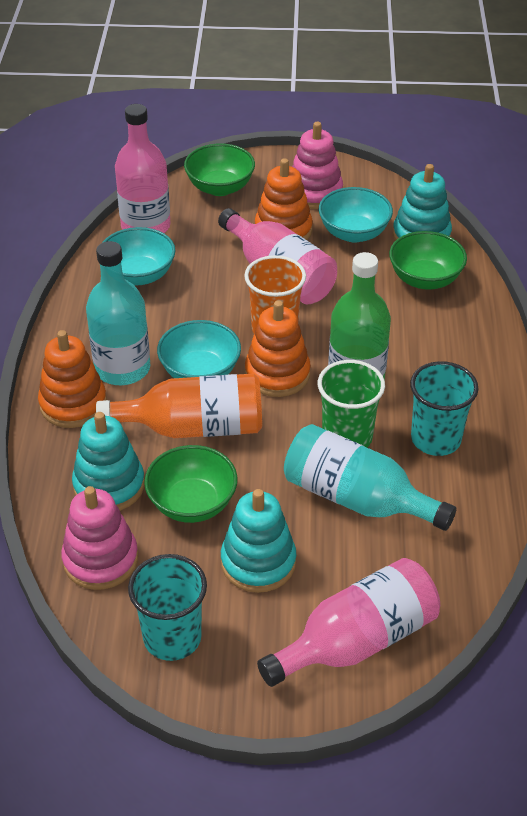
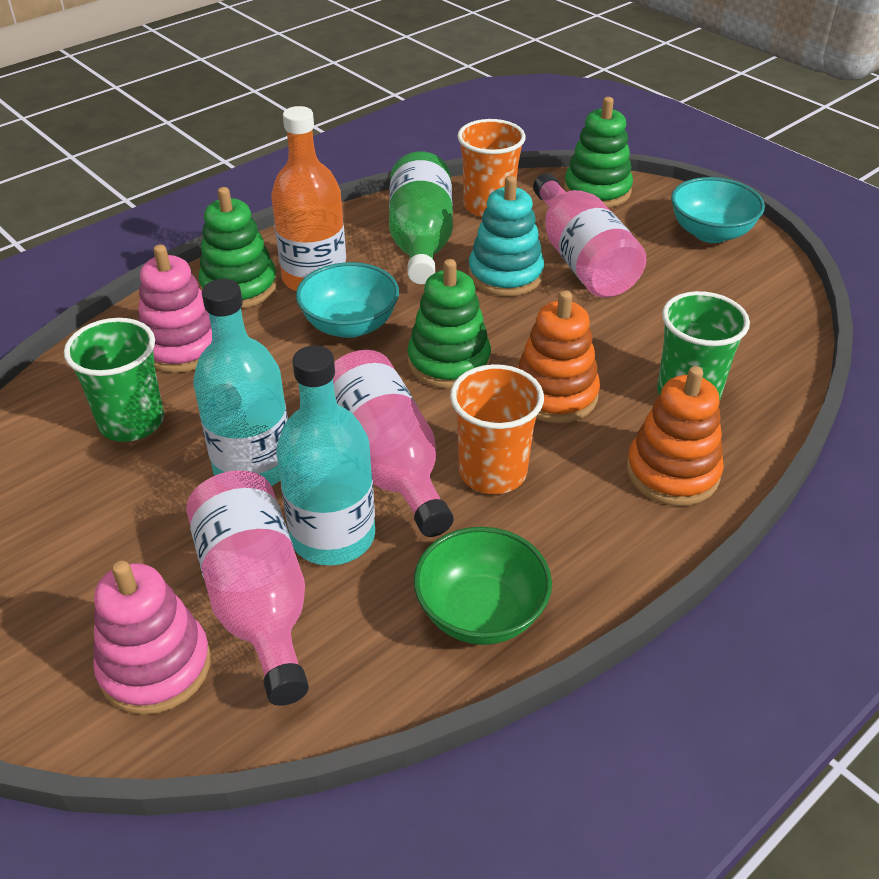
green bowl: [144,445,238,523] [184,144,255,196] [389,231,467,290] = 3 -> [414,527,552,645] = 1
green cup: [318,360,385,447] = 1 -> [64,318,164,442] [657,291,750,401] = 2
green stacking toy: none = 0 -> [199,187,277,308] [407,259,491,389] [564,97,633,208] = 3
orange cup: [244,255,306,334] = 1 -> [450,364,544,494] [457,119,526,217] = 2
orange stacking toy: [38,330,107,428] [245,300,311,397] [255,158,313,240] = 3 -> [517,290,600,423] [626,366,724,506] = 2
turquoise bowl: [102,227,175,285] [157,320,241,378] [319,187,393,243] = 3 -> [296,262,399,338] [671,177,765,243] = 2
turquoise cup: [128,554,207,661] [410,361,479,456] = 2 -> none = 0
turquoise stacking toy: [72,412,145,511] [221,489,296,593] [393,164,452,241] = 3 -> [469,176,544,296] = 1

